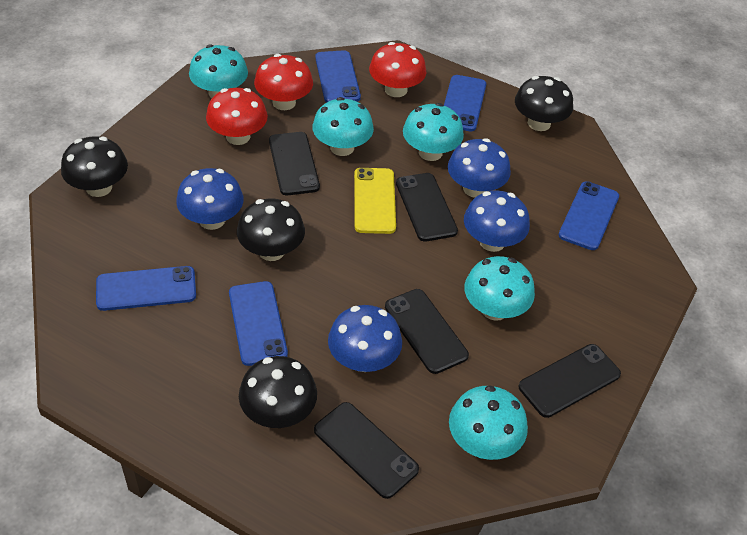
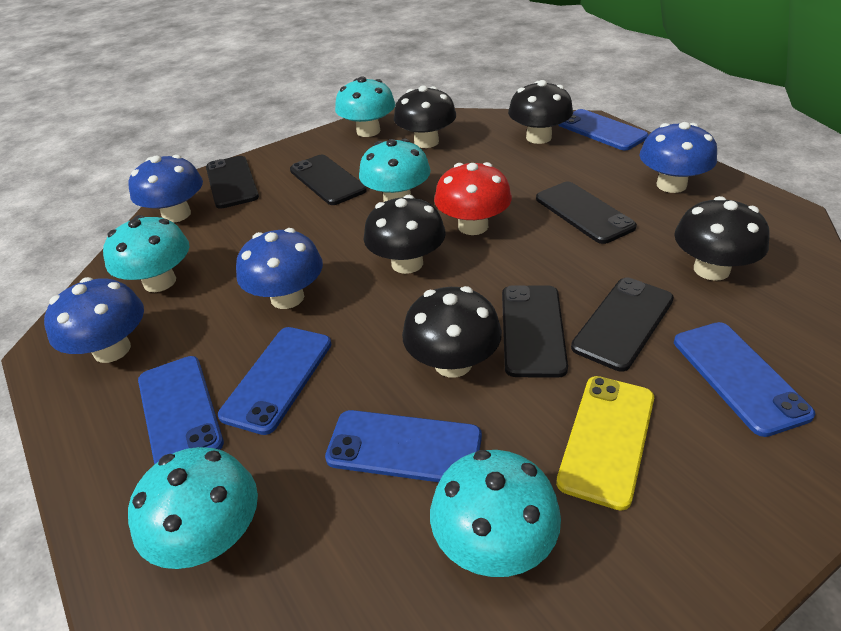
black mushroom: [61,136,128,197] [237,199,305,261] [239,356,317,428] [515,76,573,131] = 4 -> [364,195,446,274] [393,85,456,148] [402,286,502,377] [508,80,573,144] [674,196,770,281] = 5
red mushroom: [206,88,268,145] [254,54,313,110] [369,42,426,97] = 3 -> [434,162,512,235] = 1

